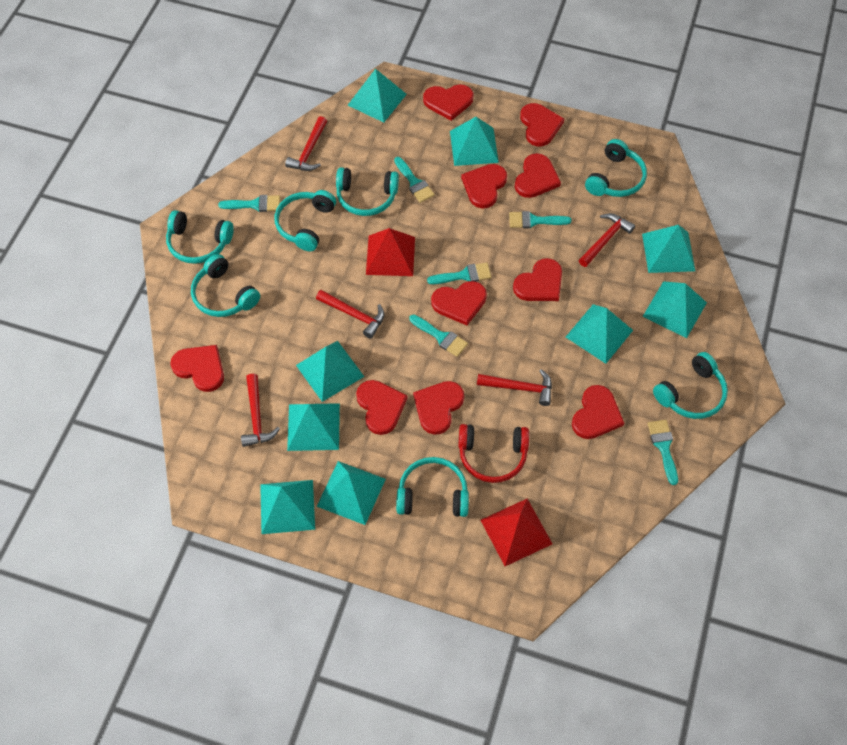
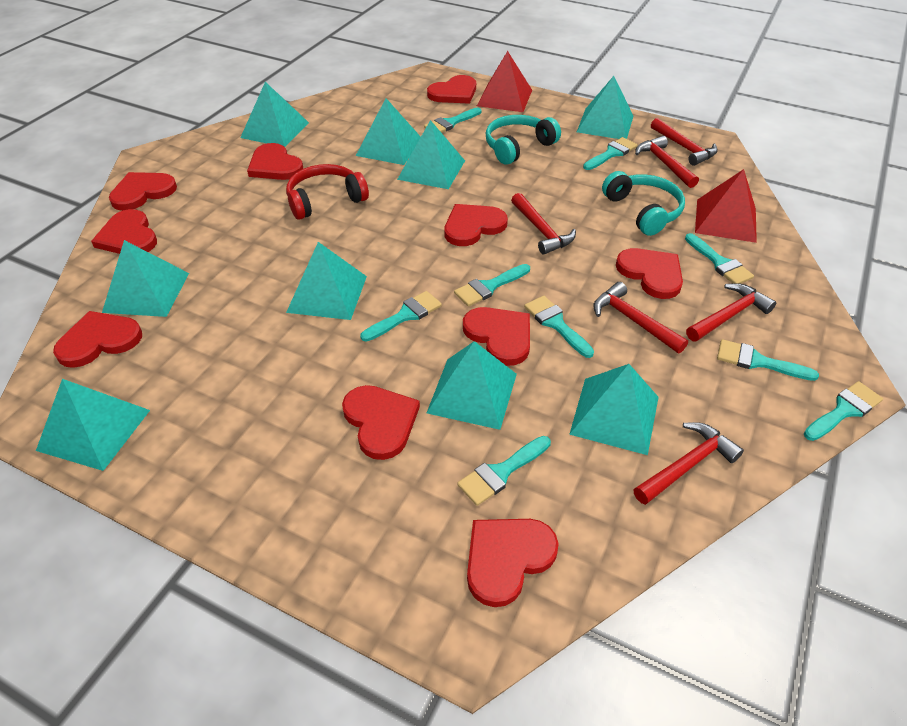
red hammer: [241,374,280,447] [285,116,327,171] [316,290,385,338] [477,369,552,406] [579,213,635,267] = 5 -> [511,193,576,255] [593,282,688,353] [633,422,744,505] [635,136,699,188] [651,118,718,166] [686,283,776,342] = 6
turquoise brush: [218,195,280,212] [394,157,435,203] [409,314,468,357] [427,263,491,284] [509,211,572,228] [648,420,678,485] = 6 -> [360,291,442,342] [424,107,481,133] [454,264,530,307] [457,436,551,506] [524,296,594,358] [583,137,638,170] [685,233,754,284] [717,339,819,381] [804,381,883,441] = 9
turquoise headphones: [166,210,234,264] [191,254,260,317] [275,190,336,251] [336,167,399,216] [396,457,469,517] [585,139,647,197] [653,352,728,419] = 7 -> [485,115,561,165] [602,171,685,236] = 2

